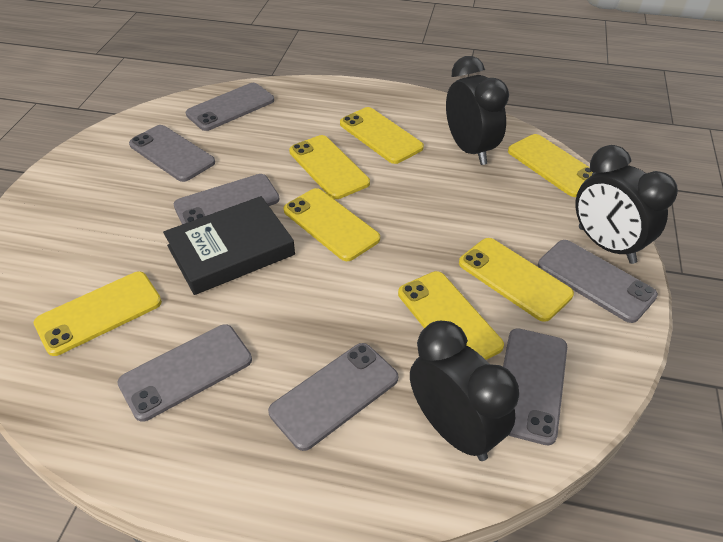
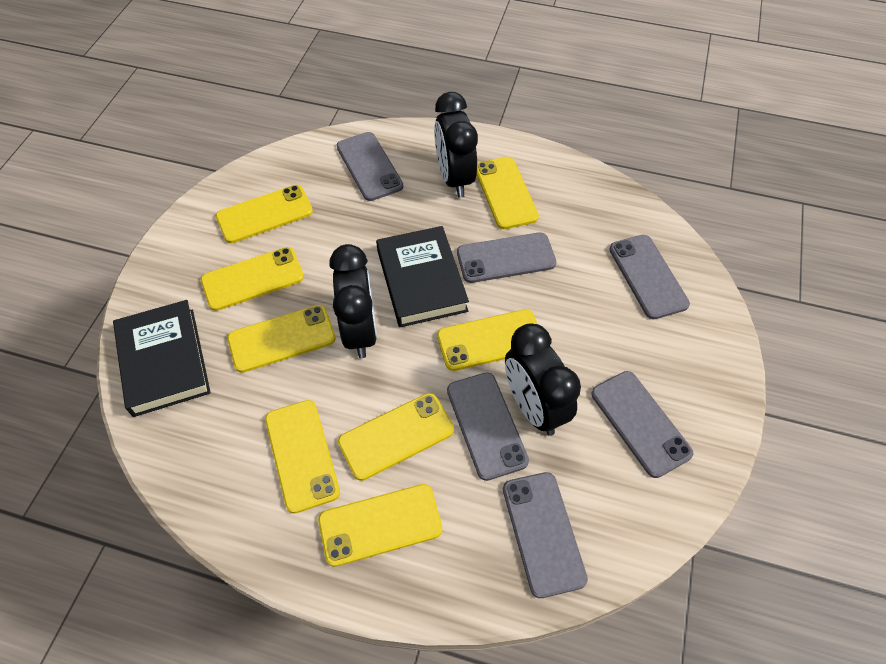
black book: [163,196,295,295] = 1 -> [113,300,211,417] [376,226,469,327] = 2
grey phone: [117,324,252,422] [129,125,215,182] [174,174,280,224] [186,83,274,131] [268,343,398,451] [503,328,567,445] [538,240,658,323] = 7 -> [337,132,403,201] [447,372,529,481] [457,233,556,283] [503,472,588,598] [591,371,693,478] [609,235,690,319] = 6
yellow phone: [34,272,162,356] [283,188,380,261] [289,135,370,199] [340,107,424,164] [398,271,504,360] [459,238,574,322] [508,134,595,197] = 7 -> [201,247,304,311] [216,185,313,243] [227,305,336,373] [265,400,340,514] [318,484,442,567] [338,393,454,481] [437,309,537,371] [477,157,539,229] = 8

